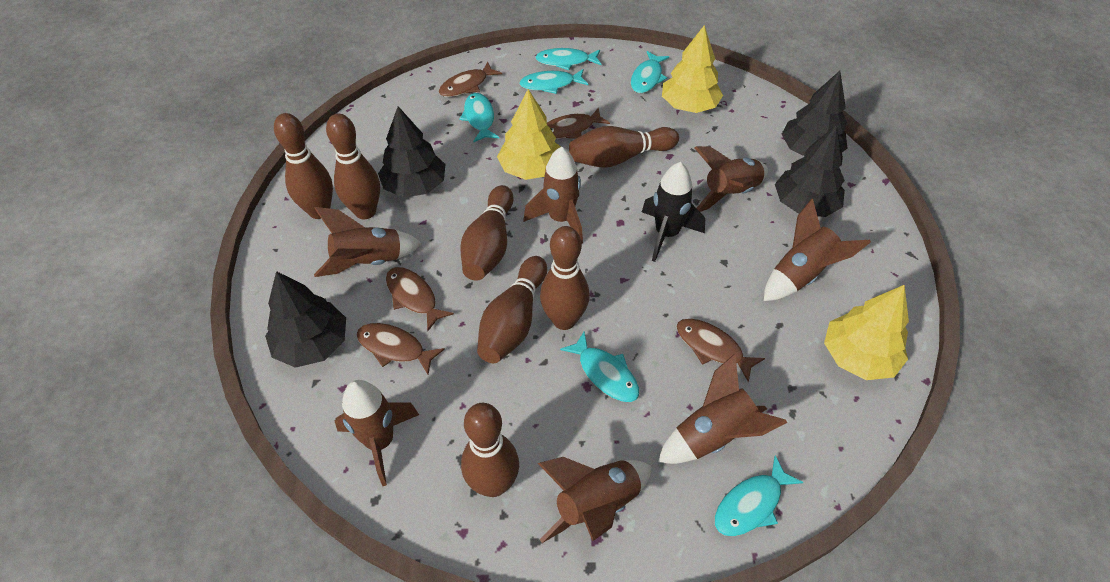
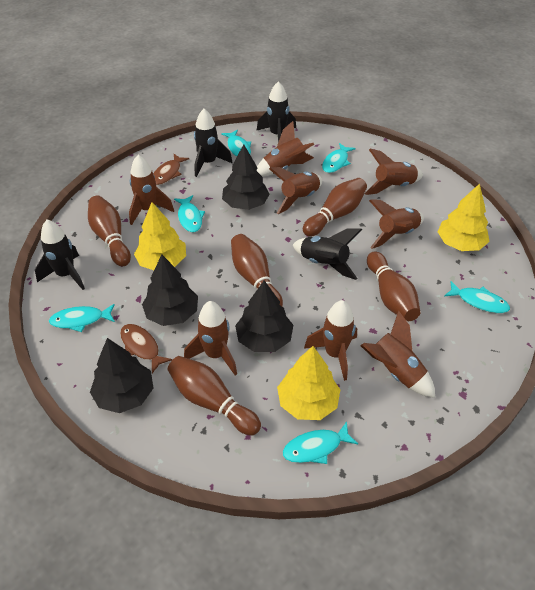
black rocket: [642,162,705,262] = 1 -> [35,219,85,290] [194,109,233,177] [257,81,296,142] [293,228,362,280] = 4
brown bowling pin: [274,113,333,219] [326,113,380,219] [460,185,514,281] [461,403,519,497] [477,256,547,363] [540,226,590,330] [569,126,679,168] = 7 -> [88,195,131,266] [167,356,261,436] [231,234,283,306] [303,178,367,237] [367,252,420,321] = 5
brown fish: [356,323,445,374] [386,267,454,331] [439,61,502,97] [547,107,610,139] [676,319,765,382] = 5 -> [120,324,172,373] [153,154,189,185] = 2
brown rocket: [314,207,422,277] [335,380,419,486] [523,146,583,244] [538,457,652,543] [658,354,787,464] [695,146,768,212] [764,198,871,301] = 7 -> [129,155,174,225] [184,301,237,376] [256,121,314,177] [269,167,322,214] [304,300,357,381] [360,311,435,398] [365,149,423,195] [369,199,424,249] = 8

